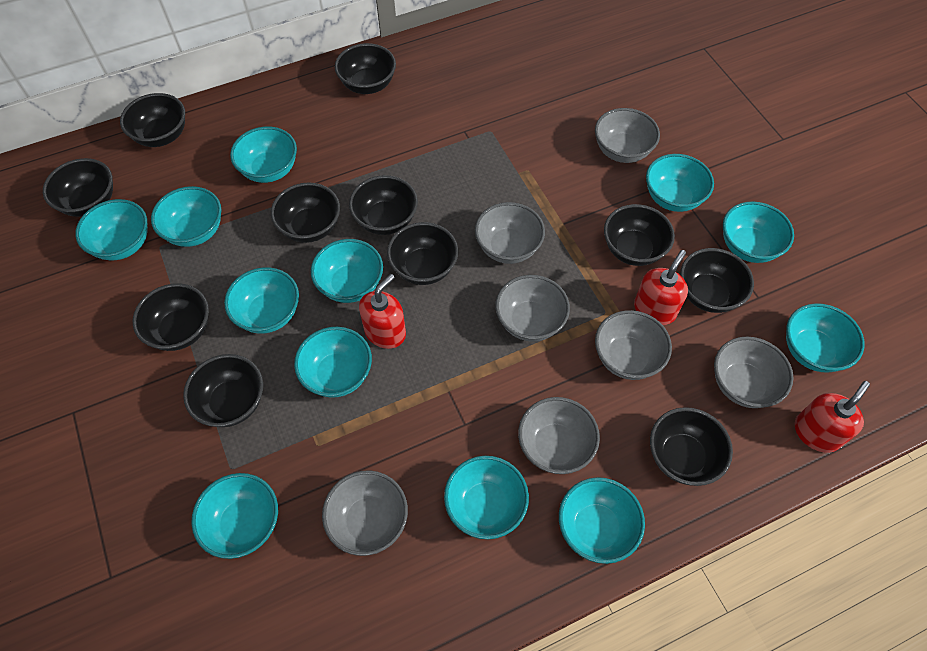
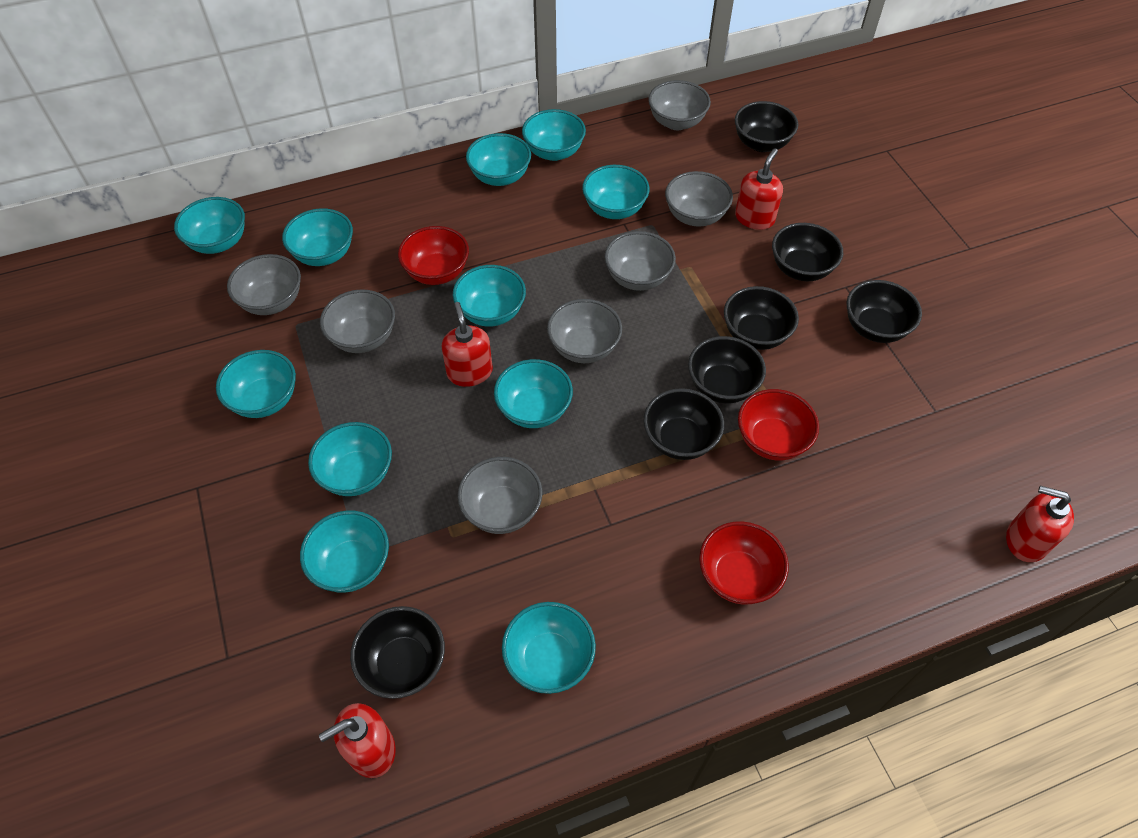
black bowl: [43,158,113,217] [120,93,185,147] [133,283,209,351] [183,354,263,427] [271,182,340,243] [335,43,396,94] [349,175,418,235] [387,222,458,285] [604,204,675,266] [650,407,733,486] [680,248,754,313] = 11 -> [350,606,445,699] [643,388,724,460] [688,336,766,403] [724,286,799,350] [735,101,798,152] [772,223,843,281] [846,280,922,343] = 7
red bowl: none = 0 -> [398,226,469,285] [699,521,789,605] [738,389,819,460] = 3
red soap dispenser: [359,274,406,349] [634,250,688,325] [795,381,870,453] = 3 -> [319,703,396,778] [442,302,493,387] [735,148,783,230] [1006,486,1074,562] = 4
turquoise bowl: [75,199,148,261] [151,186,221,247] [191,473,278,559] [224,267,299,333] [230,127,297,183] [294,327,372,398] [311,239,383,303] [444,456,529,539] [559,477,645,564] [646,154,714,212] [723,201,794,263] [786,303,864,373] = 12 -> [174,197,245,254] [216,350,296,418] [282,208,353,266] [300,510,389,593] [308,422,392,496] [453,265,526,327] [466,133,531,186] [494,359,573,428] [502,602,596,694] [522,109,586,161] [582,165,649,219] = 11

